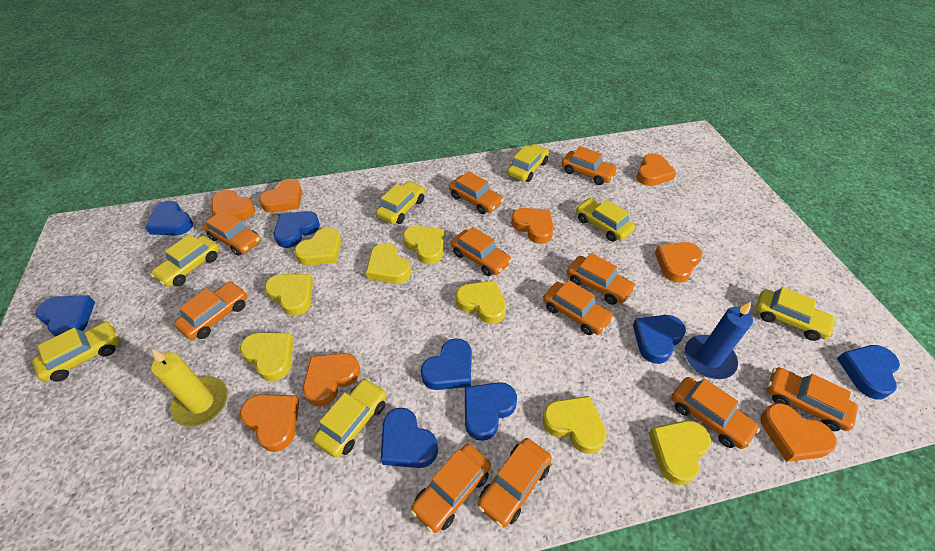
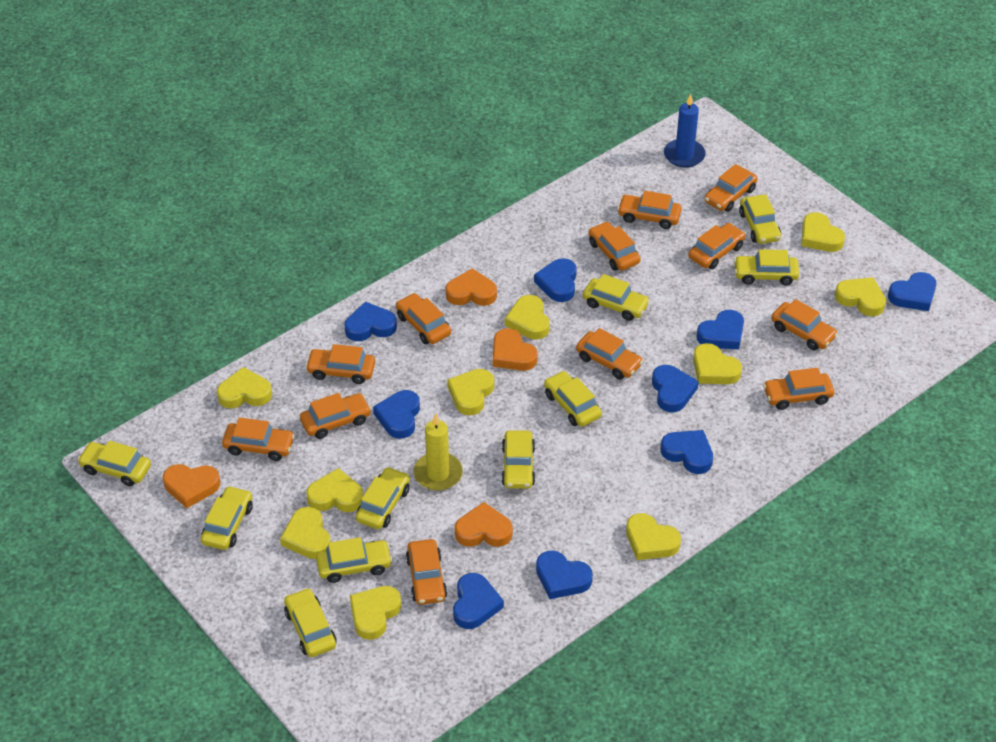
blue heart: [36,295,95,337] [145,201,193,236] [274,211,320,248] [381,408,438,468] [421,338,472,390] [465,382,517,441] [633,315,686,364] [837,345,900,400] = 8 -> [345,302,397,341] [373,390,420,439] [453,573,504,629] [534,258,577,302] [536,550,593,599] [652,365,699,412] [661,430,713,474] [697,310,744,350] [888,272,936,311] = 9
orange car: [174,281,247,340] [203,210,261,256] [411,444,491,533] [449,171,504,214] [451,227,512,276] [478,438,552,527] [543,280,614,335] [562,146,618,185] [567,253,636,305] [671,377,760,449] [767,367,858,431] = 11 -> [222,417,295,461] [300,393,371,439] [305,344,375,384] [396,293,451,344] [406,539,447,605] [576,328,643,379] [588,222,641,271] [617,191,682,229] [688,223,746,269] [704,164,758,212] [763,367,834,410] [771,299,838,350] = 12
orange heart: [212,190,255,220] [240,394,299,452] [259,179,302,213] [303,353,360,407] [511,208,554,244] [637,153,676,186] [655,242,702,283] [761,403,837,462] = 8 -> [163,464,220,508] [445,268,497,306] [455,502,513,547] [493,328,538,371] = 4
yellow car: [32,322,120,382] [150,234,219,287] [313,378,387,458] [376,181,425,224] [507,144,549,182] [576,198,635,242] [756,287,836,341] = 7 -> [77,441,151,486] [201,486,253,550] [284,588,337,657] [316,537,392,583] [356,467,410,529] [501,430,535,489] [544,371,602,427] [583,274,650,321] [734,249,799,285] [739,194,781,244] = 10
yellow heart: [240,332,294,382] [265,274,313,316] [294,227,341,266] [366,243,411,284] [403,226,444,264] [456,280,506,324] [542,396,607,454] [648,420,711,485] = 8 -> [217,367,272,408] [280,507,331,559] [306,468,363,512] [350,586,401,640] [447,369,494,415] [505,295,550,339] [626,513,681,560] [693,343,742,384] [801,212,845,252] [835,277,886,316] = 10

